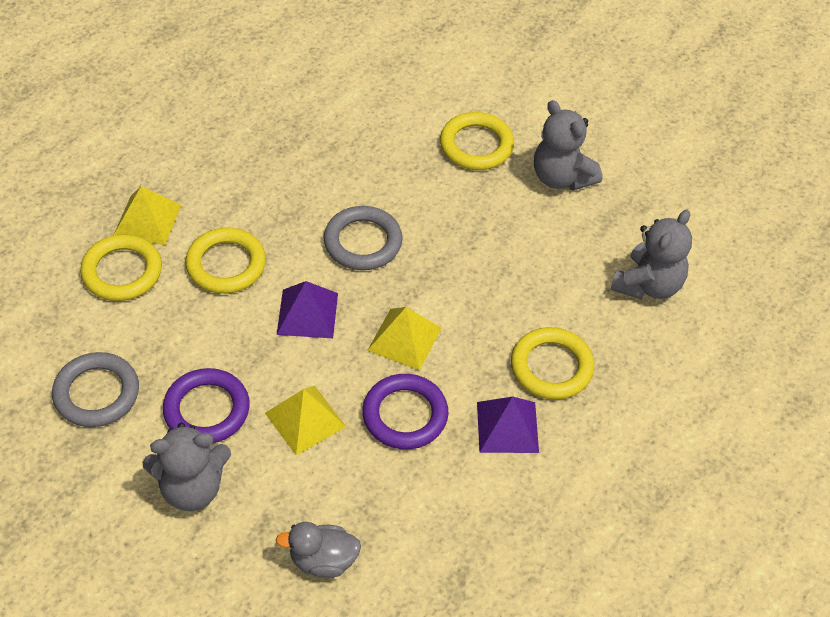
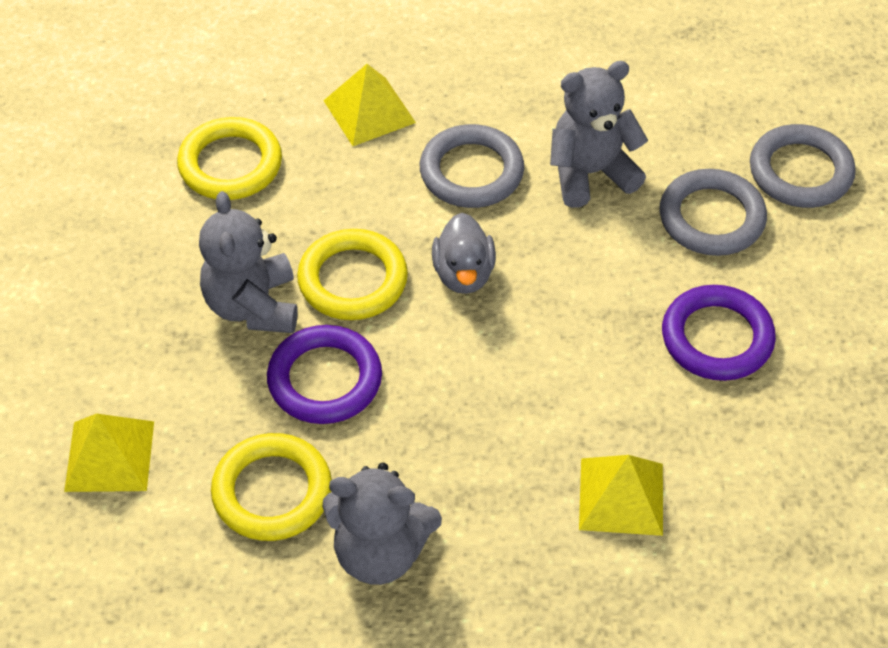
grey ring: [52,352,139,427] [324,206,402,270] = 2 -> [420,124,524,208] [660,169,767,256] [750,124,856,208] = 3
purple pyramid: [277,281,338,338] [477,397,539,453] = 2 -> none = 0
yellow ring: [80,234,162,301] [185,227,266,294] [440,112,514,170] [511,327,594,400] = 4 -> [177,117,282,200] [211,433,332,541] [297,229,408,320] = 3

